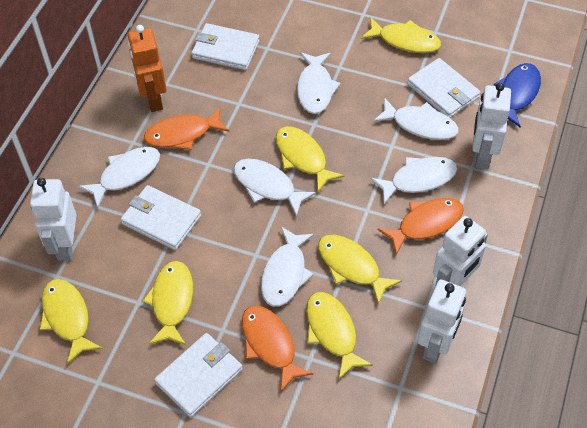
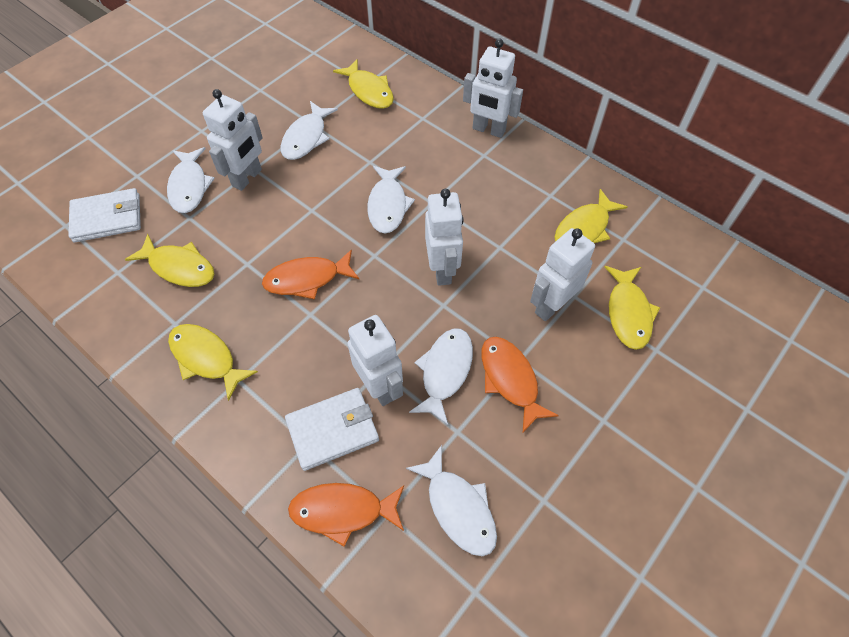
blue fish: [494,63,541,128] = 1 -> none = 0
orange robot: [128,25,167,112] = 1 -> none = 0
white fish: [78,147,160,208] [234,159,316,217] [261,227,314,307] [297,52,340,114] [370,157,457,204] [373,98,459,140] = 6 -> [167,147,215,213] [281,101,338,160] [367,166,415,233] [406,445,497,556] [409,328,473,425] = 5
white robot: [30,178,76,261] [418,280,466,364] [433,216,488,286] [472,83,511,169] = 4 -> [203,89,263,191] [347,315,403,406] [425,189,463,286] [463,39,523,138] [530,228,595,321] = 5
white wallet: [121,185,201,250] [154,333,243,417] [191,23,260,70] [407,58,481,118] = 4 -> [68,188,141,242] [285,388,379,471] = 2
yellow fish: [40,279,103,364] [143,261,193,345] [276,126,345,192] [307,292,373,379] [318,235,402,305] [361,17,441,53] = 6 -> [125,234,214,287] [168,324,258,401] [333,59,394,109] [554,189,627,243] [605,266,660,350] = 5

